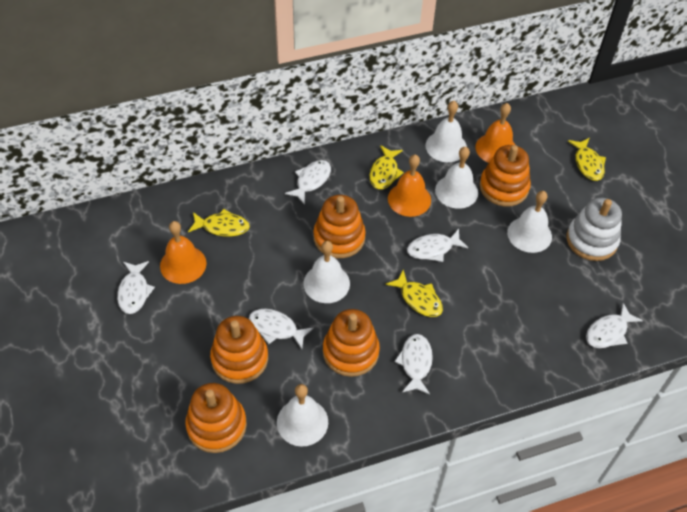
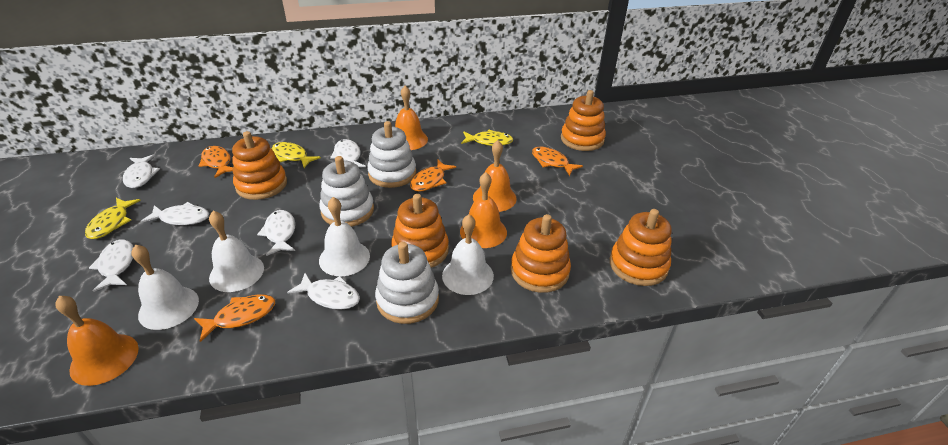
orange bell: [160,221,206,284] [388,155,431,217] [475,103,515,163] = 3 -> [55,296,139,386] [395,86,428,150] [460,172,507,248] [473,140,517,212] = 4
orange fish: none = 0 -> [194,294,275,342] [199,146,233,178] [410,160,456,192] [532,147,583,176] = 4
white bell: [277,384,328,447] [303,241,350,303] [425,101,467,162] [435,147,478,209] [507,191,552,253] = 5 -> [131,245,199,330] [209,211,264,292] [319,197,370,276] [442,214,494,295] = 4
white stacking toy: [566,198,622,261] = 1 -> [320,156,374,227] [367,121,416,188] [375,242,439,324] = 3
yellow fish: [188,209,250,237] [370,145,404,189] [385,269,443,317] [568,138,606,181] = 4 -> [85,198,141,239] [272,142,321,168] [461,130,513,146] = 3

